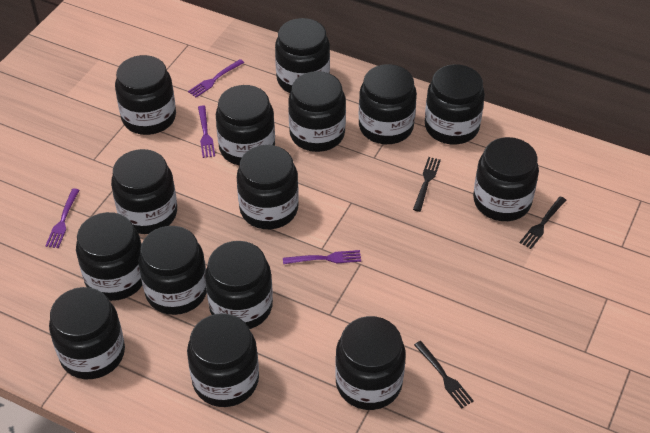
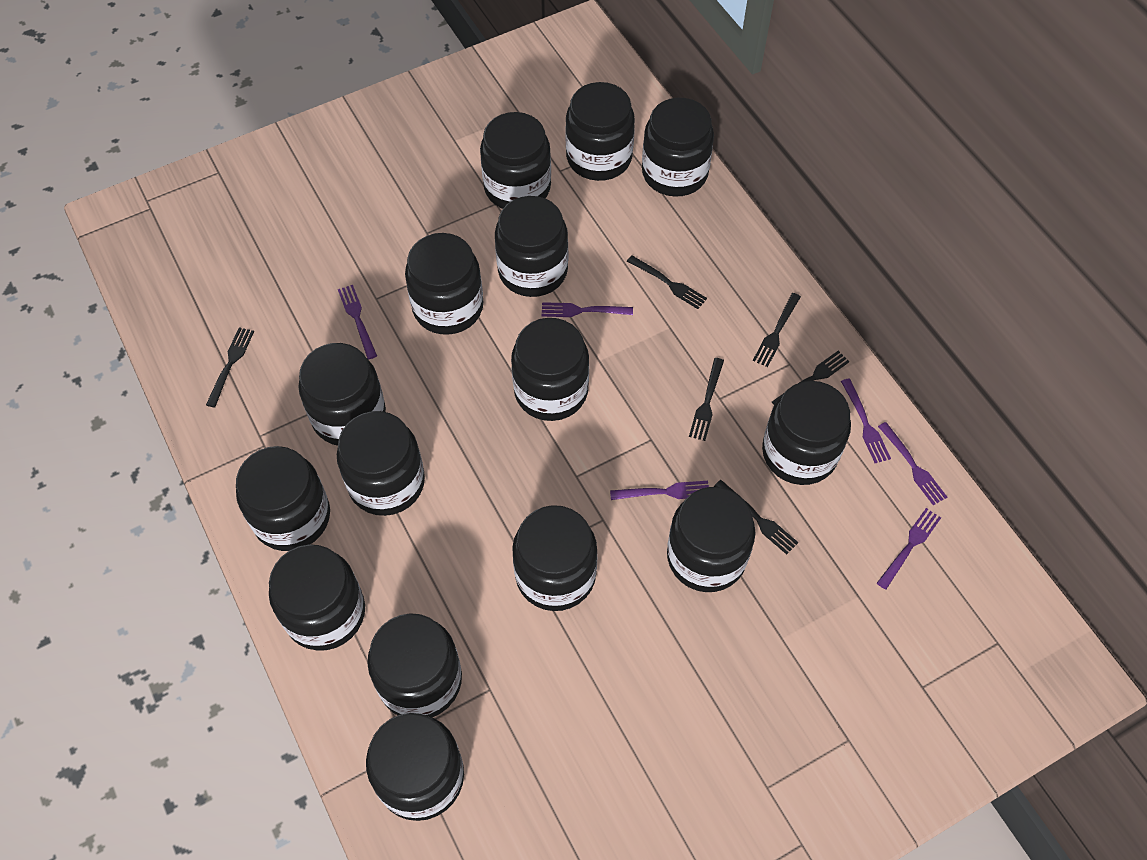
black fork: [413,157,441,212] [414,341,474,409] [519,196,566,249] = 3 -> [206,327,254,408] [627,255,707,309] [689,358,724,441] [714,480,799,555] [753,293,801,367] [772,351,850,405] = 6
purple fork: [45,188,79,248] [188,59,244,98] [198,106,215,158] [283,250,361,264] = 4 -> [338,285,377,359] [541,302,633,317] [610,481,709,500] [841,378,891,463] [877,508,941,590] [878,422,947,505] = 6

